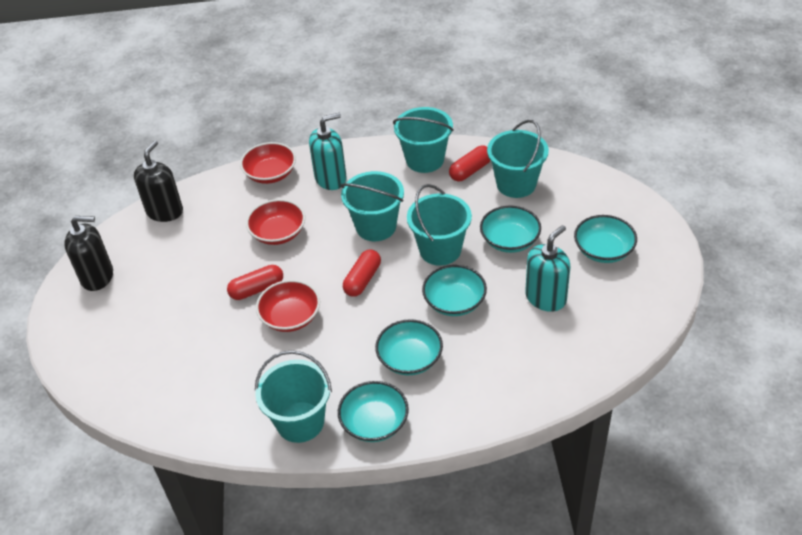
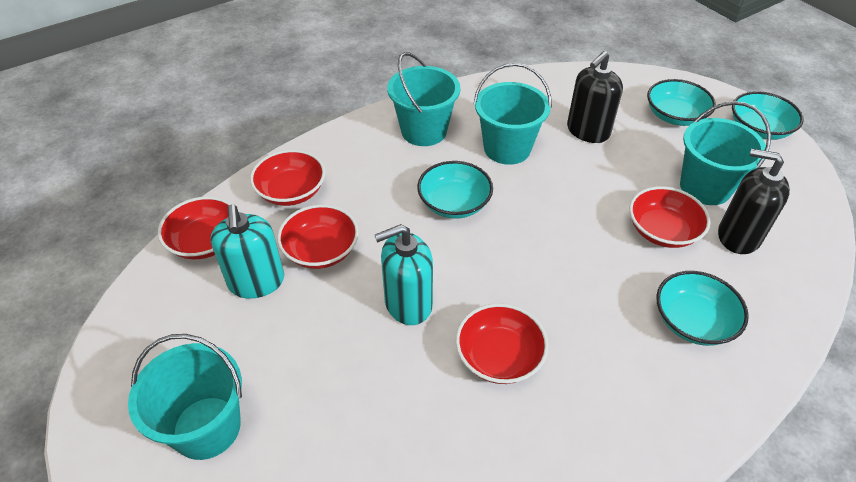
red bowl: [240,142,296,184] [246,199,305,245] [256,280,320,332] = 3 -> [158,196,231,259] [250,150,325,206] [277,205,359,269] [456,303,549,384] [629,186,711,248] = 5
red capsule: [227,265,283,300] [343,250,381,297] [449,145,491,181] = 3 -> none = 0
turquoise bowl: [338,381,409,442] [375,319,443,375] [422,265,487,316] [480,206,541,253] [574,215,637,263] = 5 -> [417,161,493,219] [647,79,716,126] [656,271,749,346] [732,91,804,140] = 4
turquoise bucket: [255,350,332,443] [341,171,404,241] [393,107,454,173] [407,184,472,266] [487,120,549,198] = 5 -> [128,334,242,460] [387,52,460,146] [474,63,552,165] [680,101,771,205] = 4

